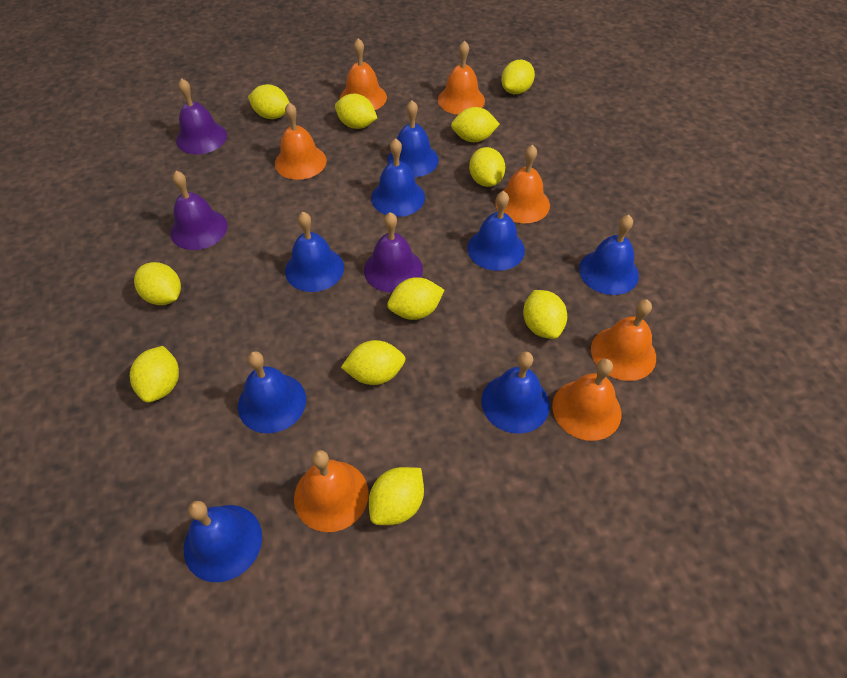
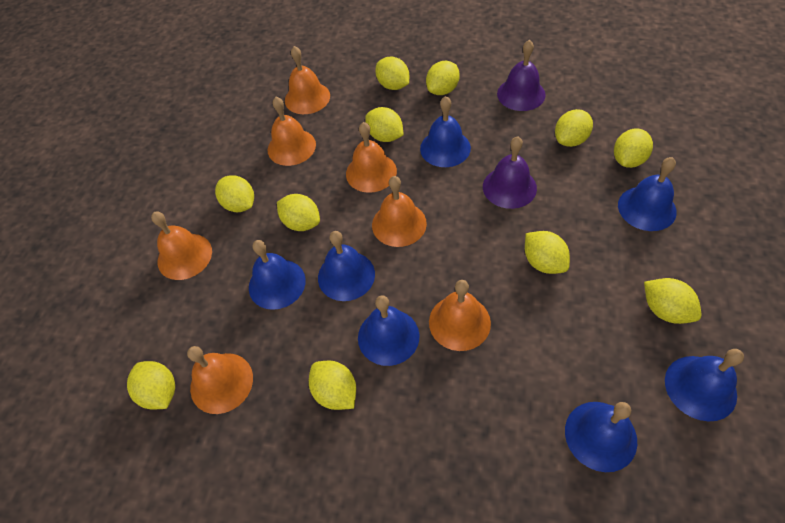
blue bell: [184,501,262,582] [238,351,306,433] [285,212,344,292] [371,138,425,217] [387,100,439,177] [467,191,525,271] [481,352,550,434] [579,215,639,295] = 8 -> [249,240,306,310] [318,231,375,301] [358,295,419,366] [420,96,471,167] [565,402,637,472] [618,157,677,231] [665,349,744,422] = 7
purple bell: [170,171,228,250] [176,78,227,155] [364,212,423,293] = 3 -> [483,136,537,209] [497,40,546,111] = 2

